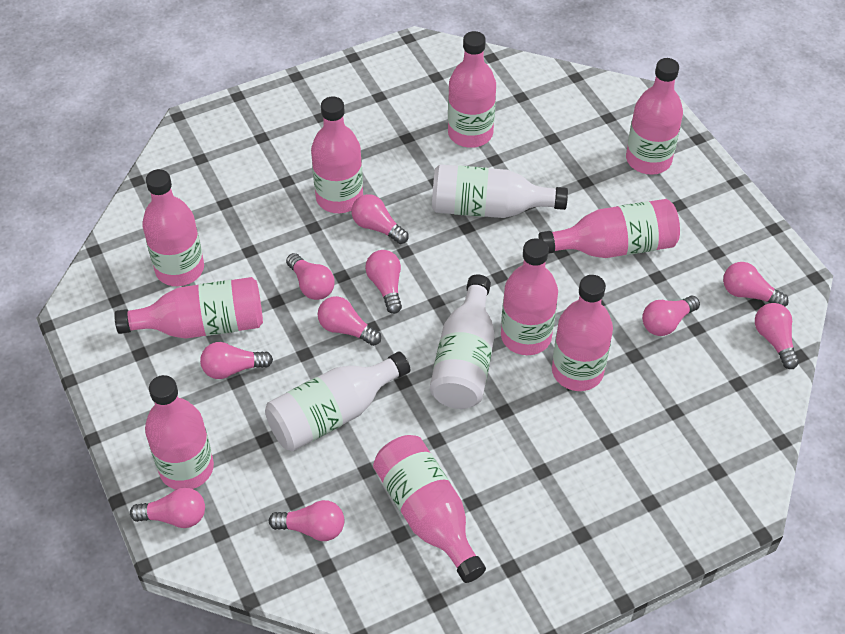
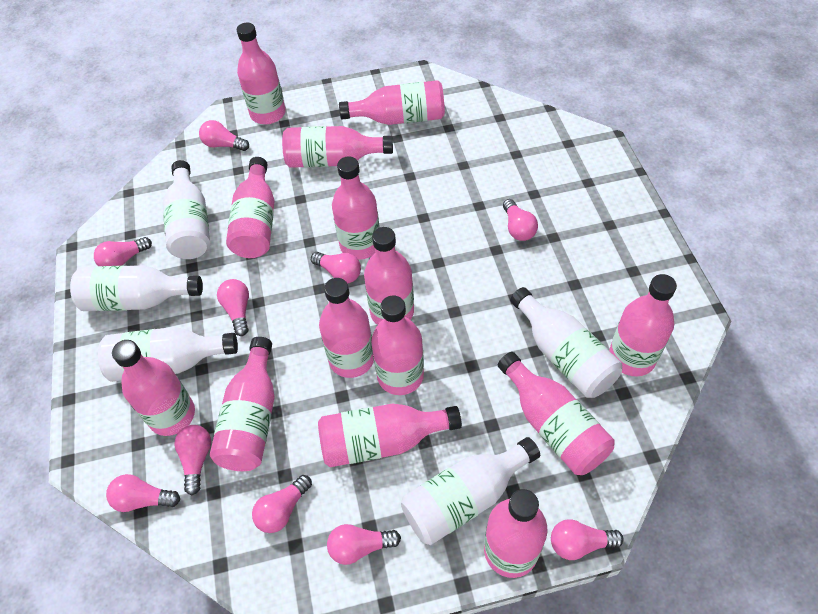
pink bottle: [114,277,263,339] [142,169,204,286] [145,375,214,490] [311,97,363,213] [373,435,486,583] [448,31,496,148] [501,239,558,355] [538,199,680,258] [552,275,613,391] [626,58,683,175] = 10 -> [112,340,195,436] [210,337,274,471] [226,157,274,258] [237,23,286,124] [282,126,393,168] [318,404,462,467] [319,278,374,378] [332,157,380,260] [339,80,445,125] [364,227,414,325] [371,295,424,395] [484,489,547,578] [498,352,615,475] [609,274,677,376] = 14
white bottle: [265,352,410,451] [430,274,495,409] [432,164,568,218] = 3 -> [70,265,203,311] [98,327,238,382] [163,160,210,259] [401,437,540,545] [510,287,622,398] = 5

